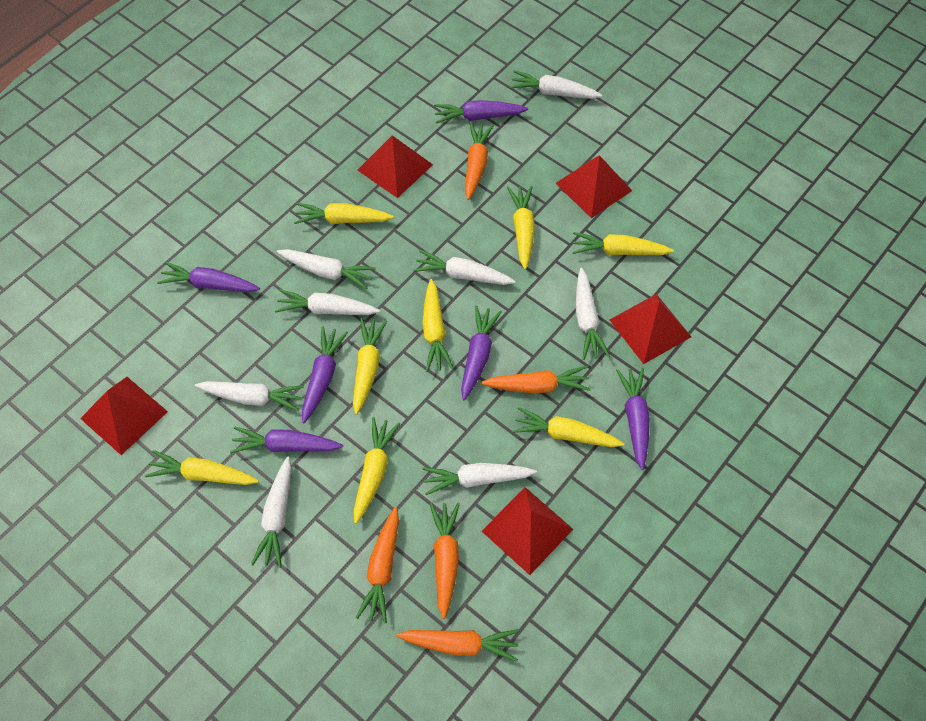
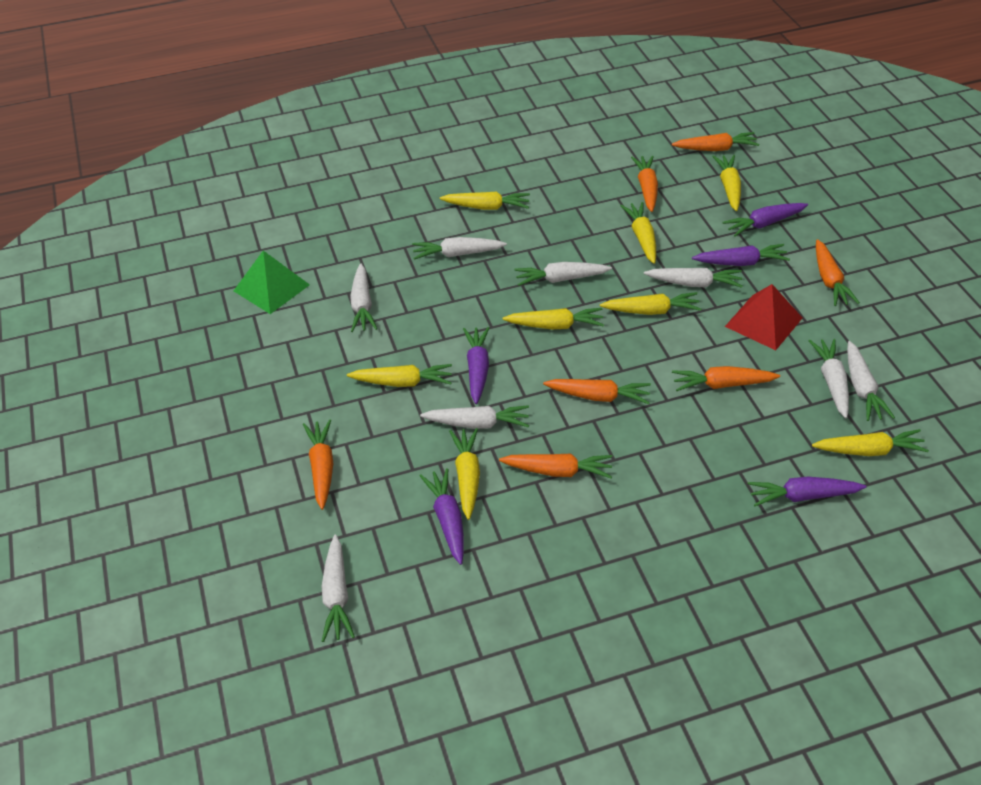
green pyramid: none = 0 -> [234,251,310,314] = 1
orange carrot: [356,507,399,624] [396,629,519,662] [430,503,460,619] [465,122,494,200] [481,366,591,394] = 5 -> [303,420,333,510] [499,454,612,478] [543,379,651,404] [631,156,658,212] [672,132,759,151] [672,366,780,391] [816,239,860,306] = 7
purple carrot: [157,262,260,292] [230,427,343,453] [302,327,348,424] [434,100,528,124] [461,306,502,400] [616,368,650,470] = 6 -> [420,468,464,565] [463,327,489,404] [692,244,790,266] [722,203,808,237] [748,477,866,506] = 5
red pyramid: [80,377,168,455] [357,135,433,198] [482,487,573,575] [556,155,632,218] [610,294,691,364] = 5 -> [725,284,802,350] = 1

